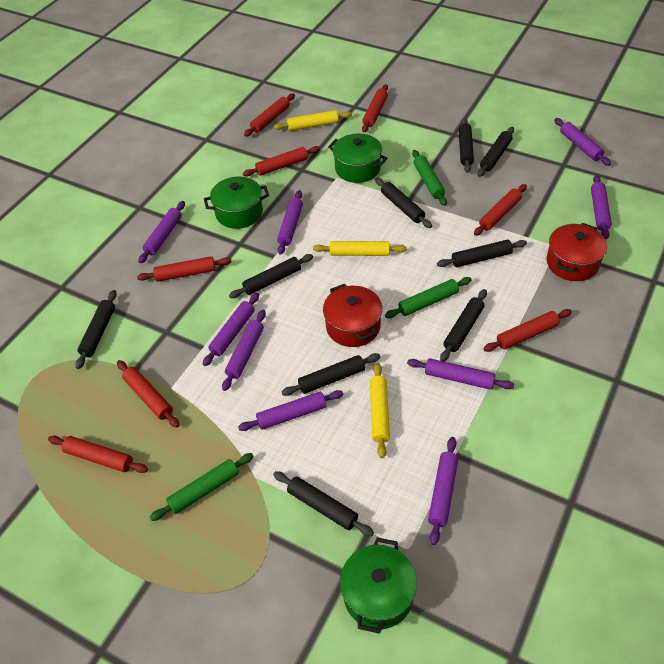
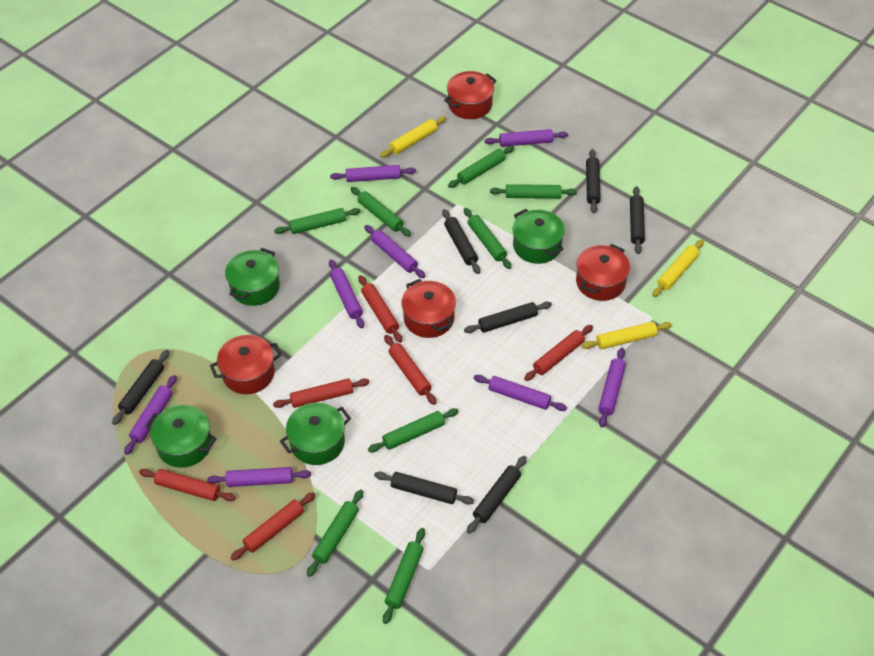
black rolling pin: [75,290,117,369] [229,254,313,298] [273,471,374,536] [282,353,380,396] [375,178,432,228] [437,240,527,267] [440,289,487,361] [459,118,474,173] [478,127,514,177] = 9 -> [112,350,170,425] [374,472,474,505] [442,209,480,274] [464,302,552,333] [467,456,527,534] [586,149,601,213] [630,186,645,254] = 7
green pot: [204,177,269,229] [328,134,388,183] [340,537,417,634] = 3 -> [145,405,217,468] [225,248,280,306] [280,402,351,465] [512,209,565,264] = 4
green rolling pin: [150,453,254,521] [385,277,472,318] [412,150,447,206] = 3 -> [274,208,361,234] [307,490,363,577] [350,187,411,237] [368,408,459,452] [383,528,425,624] [448,146,514,188] [464,208,511,269] [490,184,577,199] = 8
purple rolling pin: [138,201,185,263] [203,293,259,366] [222,310,266,391] [238,390,343,431] [277,190,303,255] [407,358,514,390] [428,437,458,545] [554,118,611,166] [591,175,612,239] = 9 -> [124,375,177,455] [207,467,311,487] [329,260,364,328] [330,165,416,182] [364,225,425,278] [474,375,567,411] [485,129,568,147] [598,348,626,427] = 8
red pot: [323,284,382,347] [547,223,607,281] = 2 -> [210,335,282,394] [401,279,456,338] [444,71,497,119] [576,244,630,301] = 4
red rolling pin: [48,436,148,473] [117,360,179,428] [137,256,232,282] [242,146,320,177] [244,93,295,137] [362,84,388,132] [474,184,527,236] [483,309,572,352] = 8 -> [139,469,236,501] [230,492,315,561] [273,378,370,408] [358,275,402,343] [384,335,436,405] [524,325,593,381] = 6

